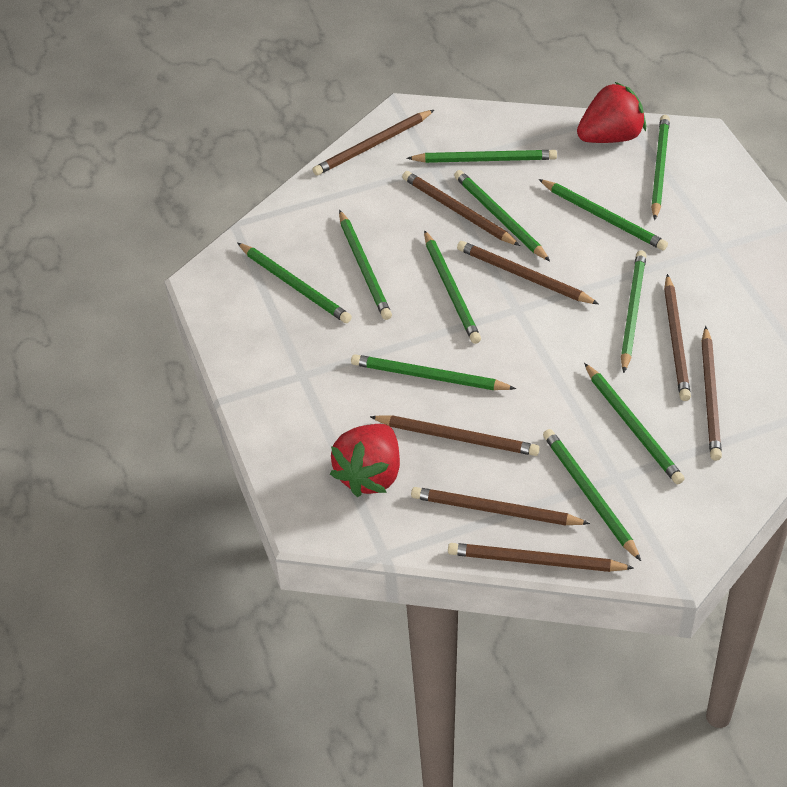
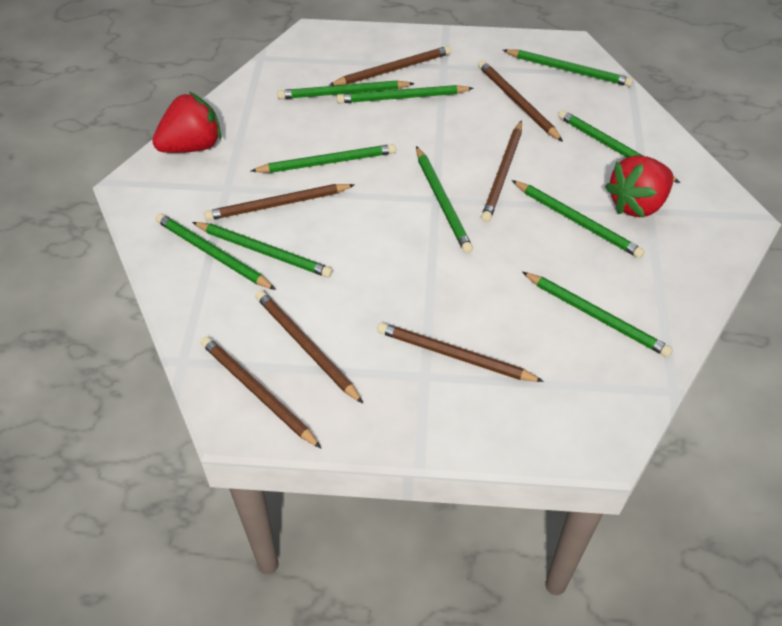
brown pencil: [312,110,434,176] [370,415,540,456] [402,171,520,246] [411,487,590,526] [448,543,634,572] [457,241,599,304] [664,274,691,401] [701,326,722,461] = 8 -> [201,336,321,448] [204,184,354,221] [255,290,363,404] [329,46,452,86] [377,322,544,382] [478,60,563,142] [481,120,522,222] = 7
green pencil: [237,243,352,323] [339,210,392,320] [351,354,516,390] [406,150,557,163] [424,230,481,344] [454,170,550,261] [539,179,668,250] [543,429,641,561] [584,363,684,484] [621,251,646,373] [651,115,670,220] = 11 -> [155,213,276,290] [192,222,333,278] [251,144,396,173] [277,80,415,99] [337,85,474,103] [416,146,473,254] [503,49,633,87] [512,180,645,258] [522,272,673,357] [558,110,680,183] = 10

